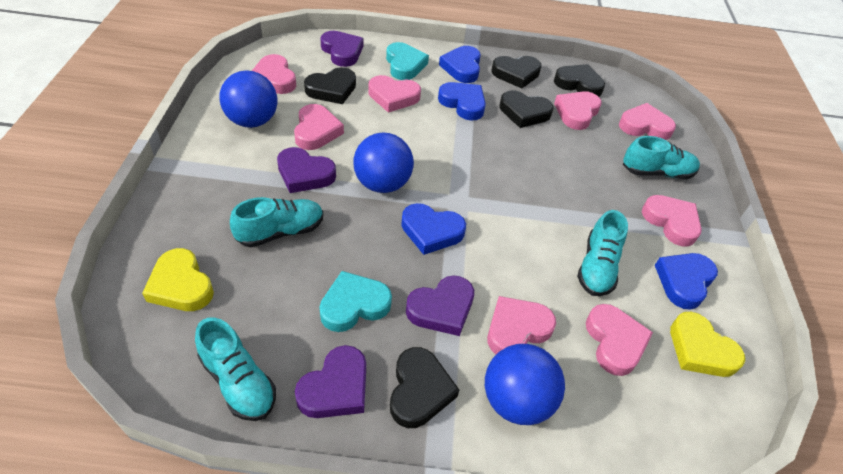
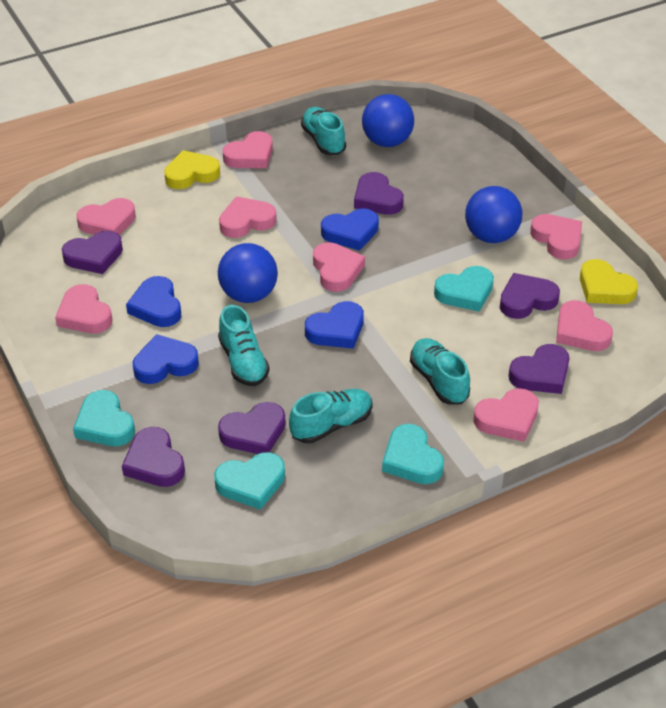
black heart: [304,67,356,104] [390,347,459,428] [492,56,542,88] [500,90,554,128] [554,64,605,97] = 5 -> none = 0
purple heart: [277,147,336,193] [295,345,366,418] [320,31,363,67] [406,275,474,336] = 4 -> [62,231,123,274] [122,427,185,487] [218,402,286,454] [354,172,404,215] [500,273,560,319] [509,344,569,394] = 6
turquoise heart: [319,271,392,332] [386,42,429,80] = 2 -> [73,390,135,446] [214,452,285,510] [382,424,444,484] [434,266,494,312] = 4

